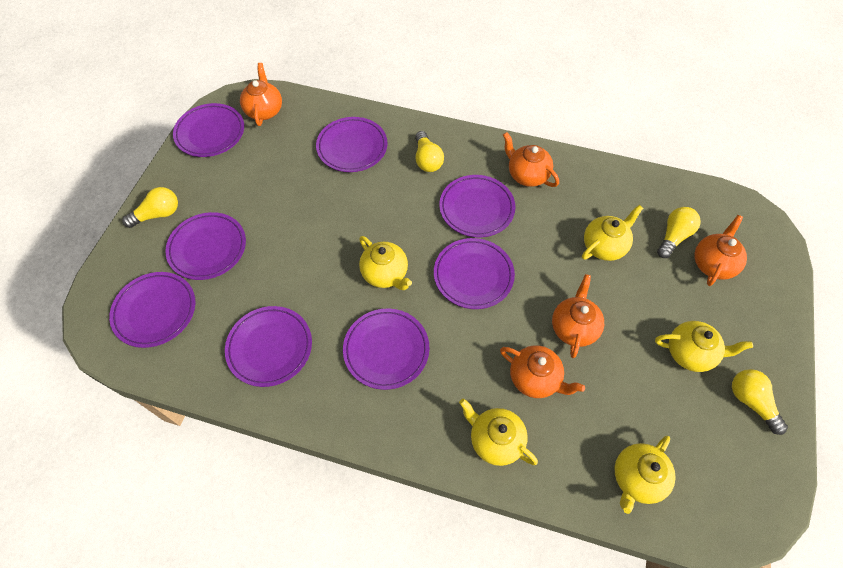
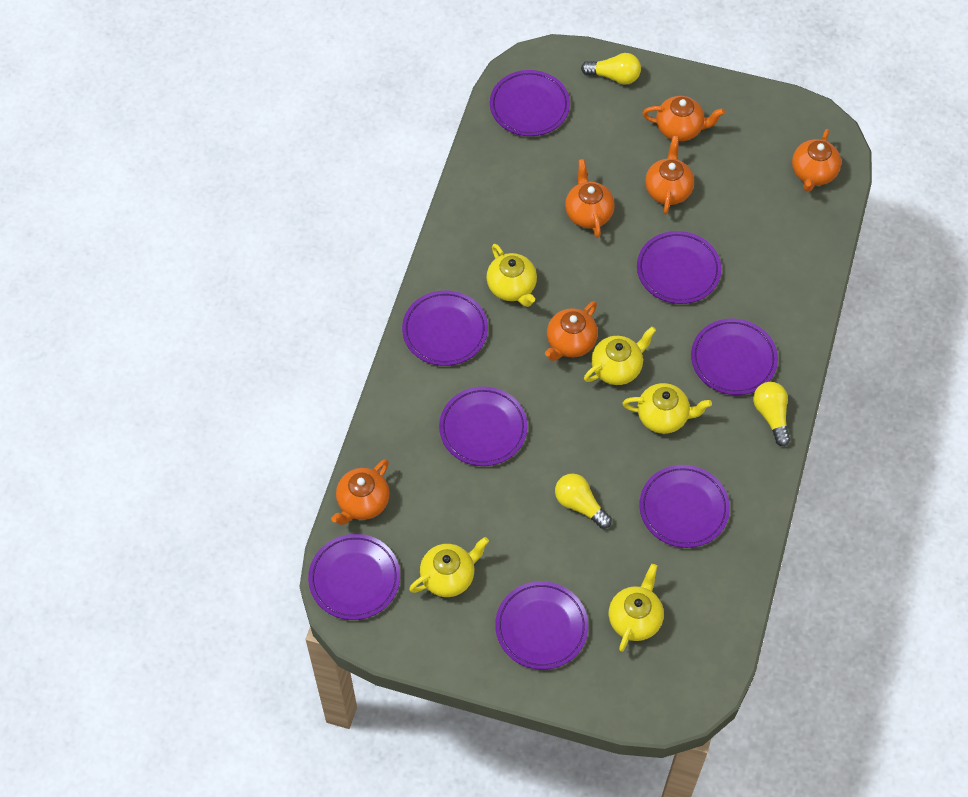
orange teapot: [240,63,282,126] [500,345,585,398] [503,132,559,187] [552,274,604,358] [694,215,747,286] = 5 -> [331,459,390,525] [545,301,598,361] [565,159,615,238] [643,96,725,141] [645,136,694,214] [792,129,841,192] = 6
yellow light bulb: [122,187,178,228] [415,131,444,172] [657,207,701,258] [732,369,788,435] = 4 -> [555,473,612,529] [581,53,641,84] [753,382,790,446] = 3

